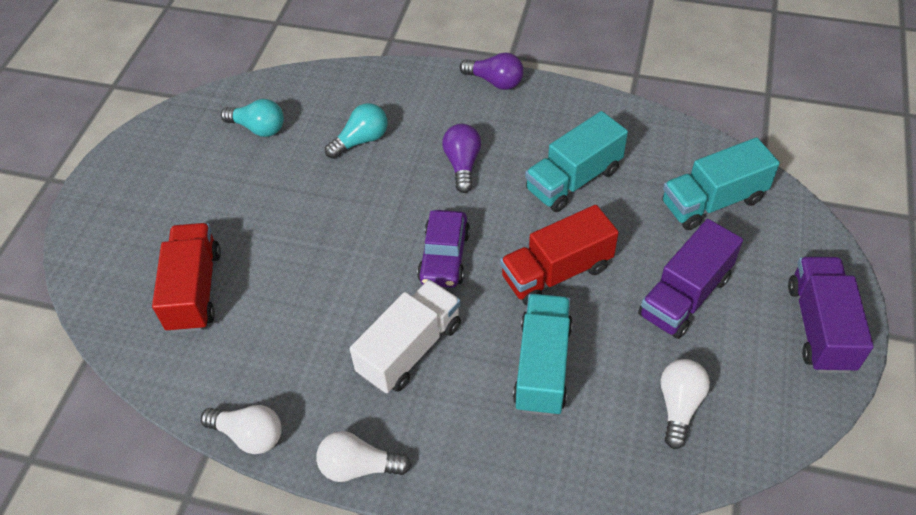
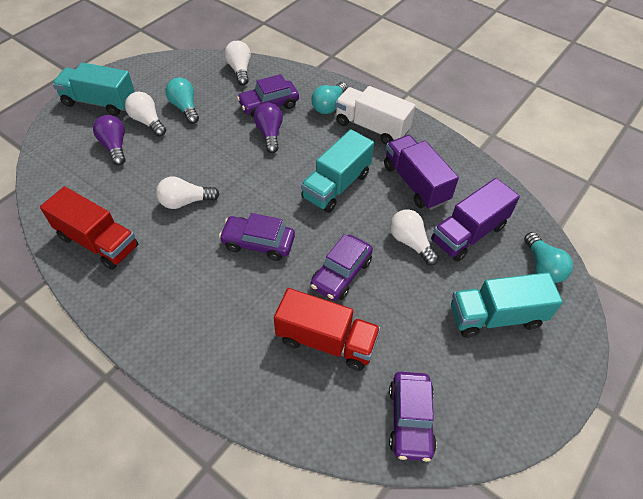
purple car: [417,210,470,288] = 1 -> [219,213,295,261] [237,74,299,118] [311,234,373,301] [389,372,437,462] = 4
turquoise light bulb: [221,99,284,137] [325,103,387,159] = 2 -> [165,77,199,124] [311,82,348,114] [524,232,573,283] = 3
white light bulb: [201,405,282,454] [316,431,411,482] [661,359,710,449] = 3 -> [125,92,166,137] [156,177,219,209] [224,41,251,85] [390,210,439,265] = 4

